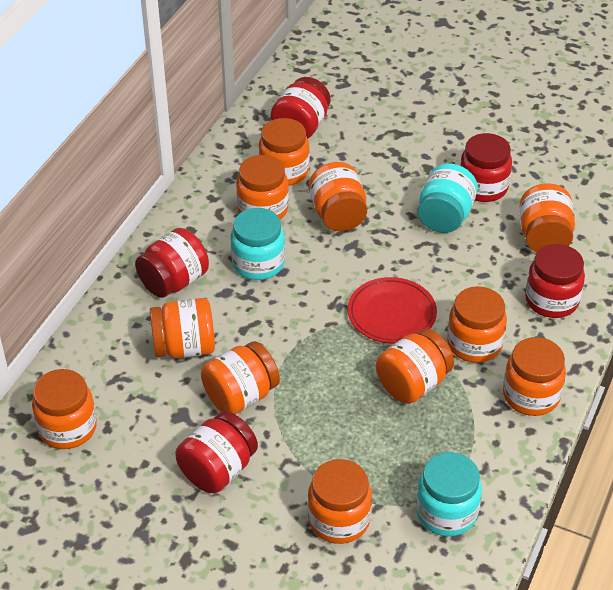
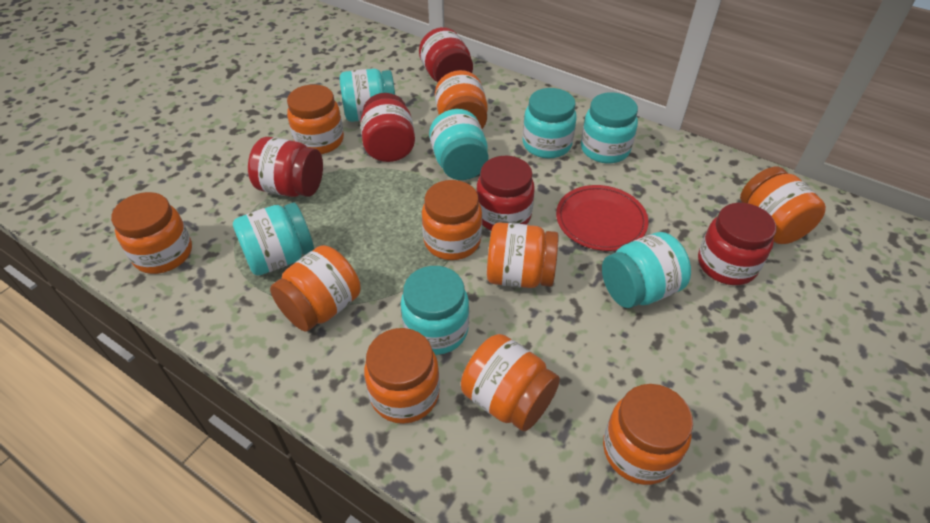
orange jar: [32,369,97,449] [150,298,215,358] [201,341,280,414] [236,155,289,219] [259,118,309,186] [308,459,372,544] [309,162,367,231] [376,329,454,404] [447,286,507,363] [503,337,566,416] [519,184,575,252] = 11 -> [111,192,192,274] [270,245,361,332] [287,84,344,154] [364,328,440,424] [422,180,482,260] [435,70,488,129] [461,334,560,431] [487,222,559,288] [603,384,693,485] [740,167,826,244] = 10
turquoise jar: [230,208,285,280] [416,452,482,536] [418,163,478,233] = 3 -> [233,202,314,276] [340,69,395,122] [401,266,469,355] [429,109,489,180] [522,88,577,158] [581,92,638,163] [602,232,691,308] = 7

